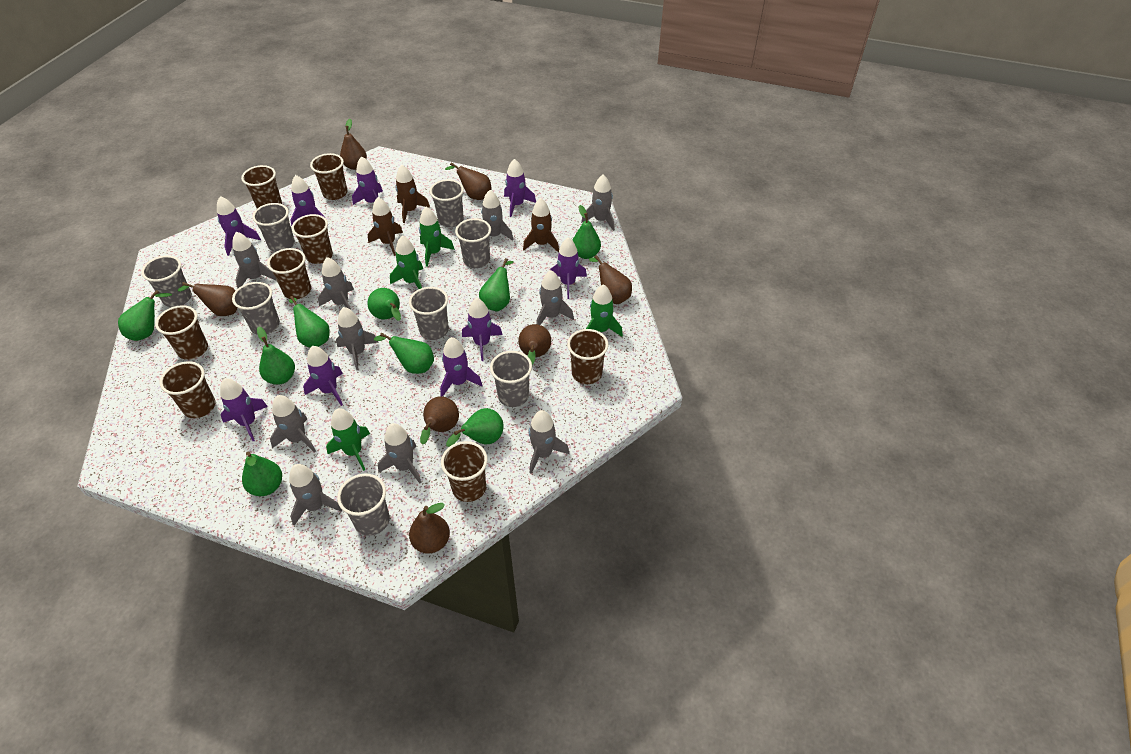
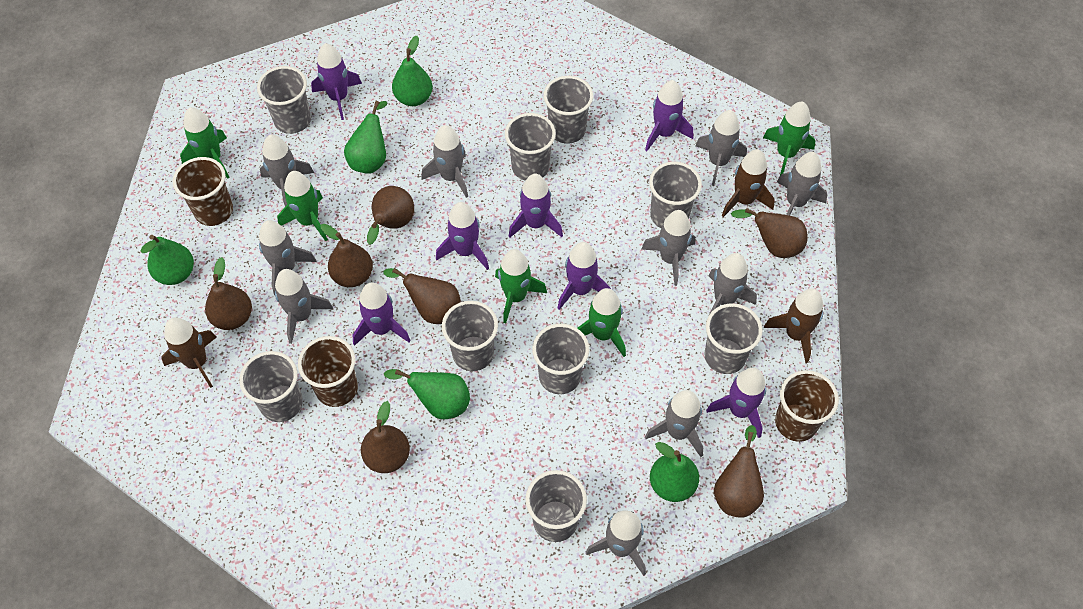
brown cup: [155,305,208,360] [159,361,215,418] [241,165,282,208] [267,248,311,299] [291,214,333,264] [310,153,347,200] [441,441,488,502] [567,329,609,384] = 8 -> [173,157,233,226] [298,336,358,407] [775,370,839,442] = 3
green pear: [118,290,172,341] [242,451,282,496] [257,327,295,384] [289,296,330,348] [367,288,401,321] [374,333,434,374] [446,408,504,447] [479,258,513,311] [572,205,601,259] = 9 -> [141,235,194,285] [344,101,387,174] [384,369,470,420] [392,36,433,106] [650,442,699,502] = 5
green rocket: [326,408,370,471] [390,236,423,289] [419,207,455,267] [586,284,623,337] = 4 -> [180,107,230,179] [277,171,328,241] [495,249,547,323] [577,288,626,357] [763,102,815,175] = 5
grey cup: [141,256,192,307] [232,282,280,335] [252,203,295,252] [337,474,390,536] [409,287,449,340] [430,179,464,227] [455,218,491,268] [490,351,532,407] = 8 -> [239,351,303,422] [257,66,311,134] [442,301,498,371] [505,113,556,181] [526,470,587,542] [532,324,589,394] [544,76,593,143] [649,162,702,228] [704,303,763,374] = 9
purple rocket: [217,196,261,256] [220,378,268,441] [290,175,325,226] [303,346,343,406] [352,156,383,205] [440,337,482,397] [462,298,503,361] [504,159,536,217] [550,237,587,299] = 9 -> [311,43,362,120] [352,282,411,346] [436,202,489,270] [509,174,563,238] [558,242,611,310] [645,80,693,151] [706,368,766,438] = 7

